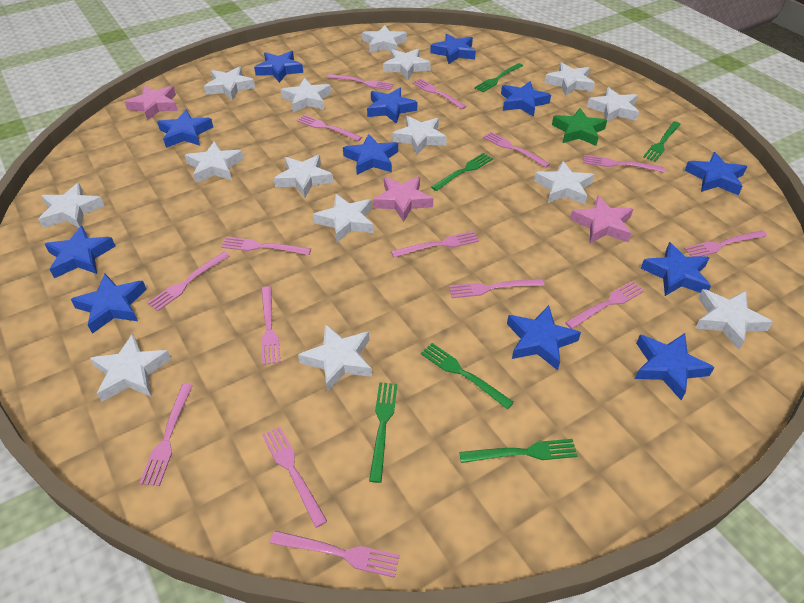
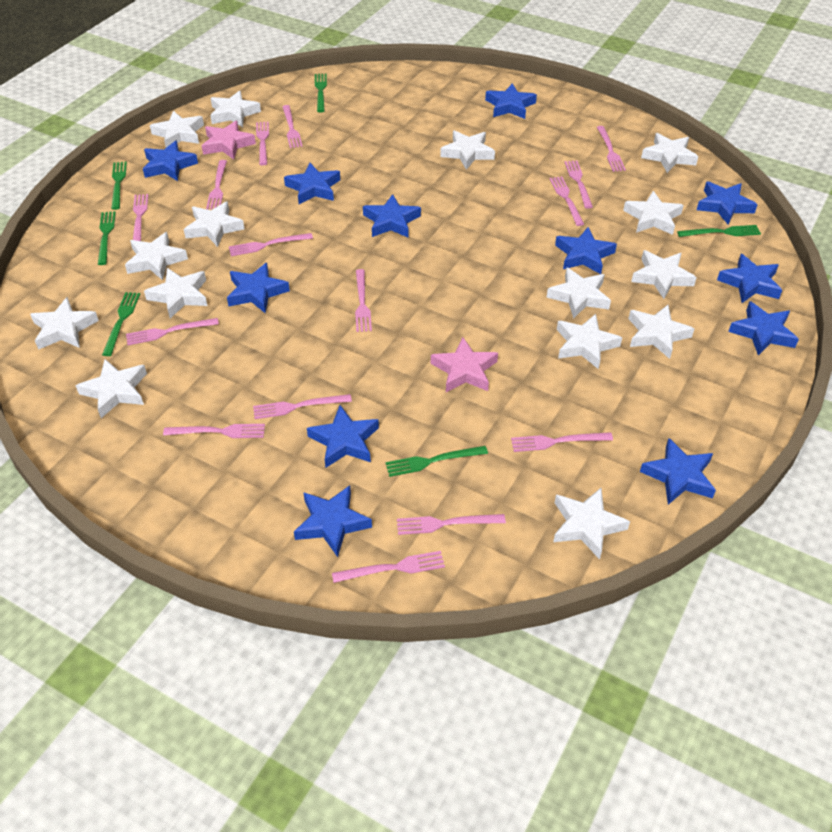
green star: [552,108,607,146] = 1 -> none = 0
pink star: [124,86,178,121] [373,177,433,222] [570,195,633,243] = 3 -> [202,120,256,160] [431,337,498,392] = 2

